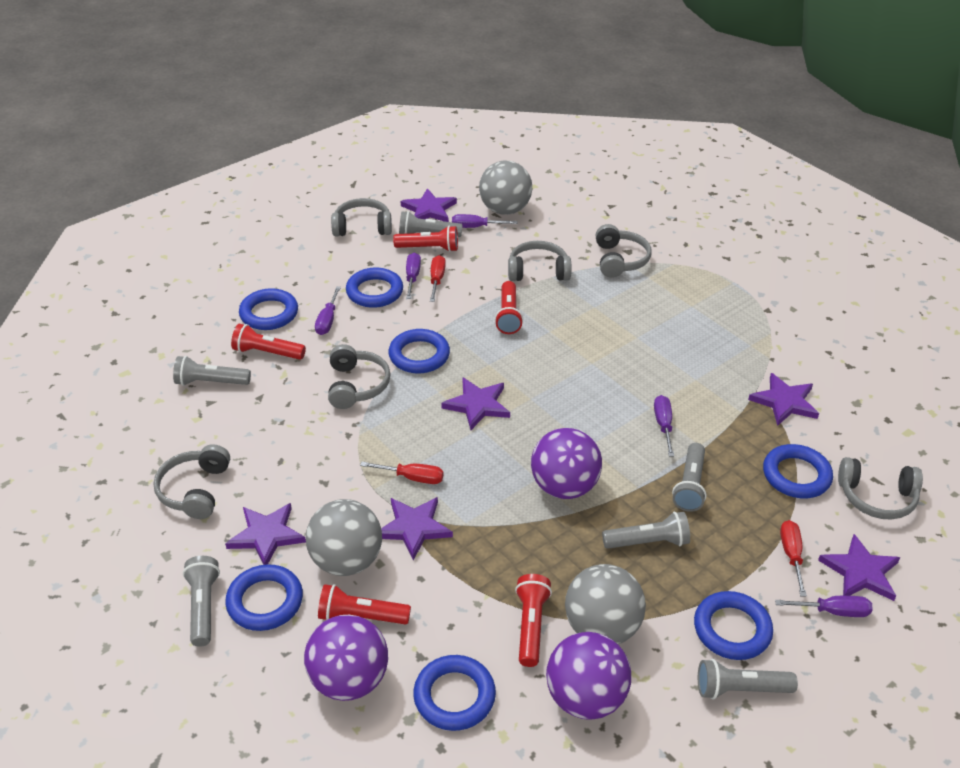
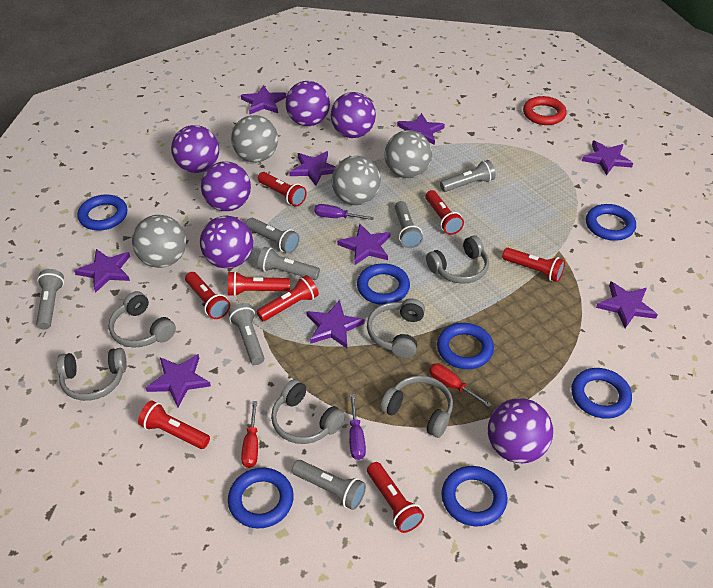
grey ball: [306,499,382,576] [479,160,532,215] [565,564,646,644] = 3 -> [132,215,186,268] [231,115,278,162] [332,156,381,205] [384,130,432,178] = 4
grey flashlight: [173,356,251,386] [183,556,220,647] [399,211,463,237] [602,512,690,549] [672,443,706,512] [698,659,798,699] = 6 -> [36,269,64,330] [228,303,264,365] [246,218,300,253] [257,247,320,280] [292,460,366,510] [395,201,423,248] [440,160,496,192] = 7
purple ball: [304,615,388,701] [531,428,602,499] [546,632,631,720] = 3 -> [171,125,219,173] [200,216,253,269] [201,161,251,211] [285,81,330,126] [331,92,376,138] [488,398,553,463] = 6
purple screwdriver: [315,286,341,335] [406,253,421,299] [452,214,517,228] [654,395,674,456] [775,596,873,617] = 5 -> [314,204,374,220] [349,394,366,460] = 2
purple star: [225,503,306,565] [381,497,453,560] [401,188,457,222] [441,378,510,430] [748,373,819,426] [818,534,900,601] = 6 -> [74,249,130,293] [146,354,211,407] [241,85,286,114] [290,151,336,186] [306,300,365,348] [337,224,390,266] [397,113,445,145] [582,141,633,175] [596,281,658,328] = 9
red flashlight: [231,324,306,360] [318,584,411,625] [393,226,458,252] [495,281,523,334] [515,574,552,667] = 5 -> [138,400,210,449] [185,272,230,319] [228,271,290,297] [257,275,319,321] [258,172,307,207] [367,462,424,533] [425,190,464,235] [502,248,565,282] = 8
red ring: none = 0 -> [523,96,567,125] = 1
red screwdriver: [360,462,443,484] [430,255,446,302] [780,520,807,597] = 3 -> [241,401,258,468] [429,363,492,407] = 2

